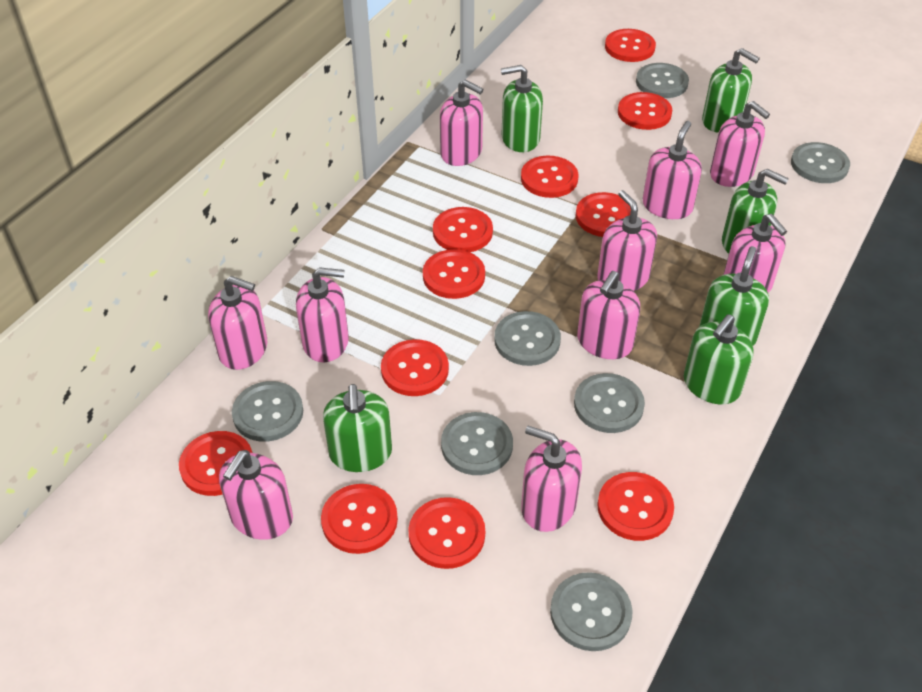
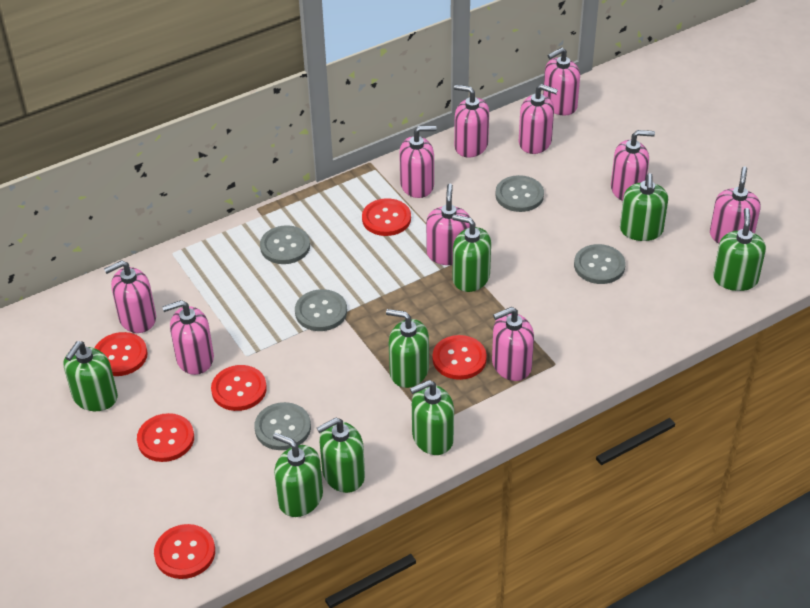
green soap dispenser: [323,384,392,472] [501,65,543,152] [684,314,754,404] [699,246,769,346] [702,48,760,133] [722,169,789,254] = 6 -> [64,341,118,411] [273,433,323,517] [317,417,365,493] [386,309,429,388] [410,380,454,455] [452,214,491,292] [620,173,668,241] [713,208,766,291] = 8
grey button: [232,381,303,442] [441,412,513,475] [494,311,561,366] [550,572,633,651] [574,373,645,433] [636,63,689,98] [791,142,850,183] = 7 -> [254,402,311,450] [260,225,310,264] [295,289,347,331] [495,175,544,212] [574,244,626,284] = 5
red button: [179,431,253,496] [321,484,398,554] [381,339,449,396] [409,497,485,569] [423,249,485,299] [433,207,493,252] [521,156,578,198] [576,192,631,237] [597,472,674,541] [605,29,656,62] [618,92,672,130] = 11 -> [95,332,148,376] [137,413,194,462] [154,524,215,579] [211,365,267,411] [362,198,411,236] [433,335,487,380] = 6

